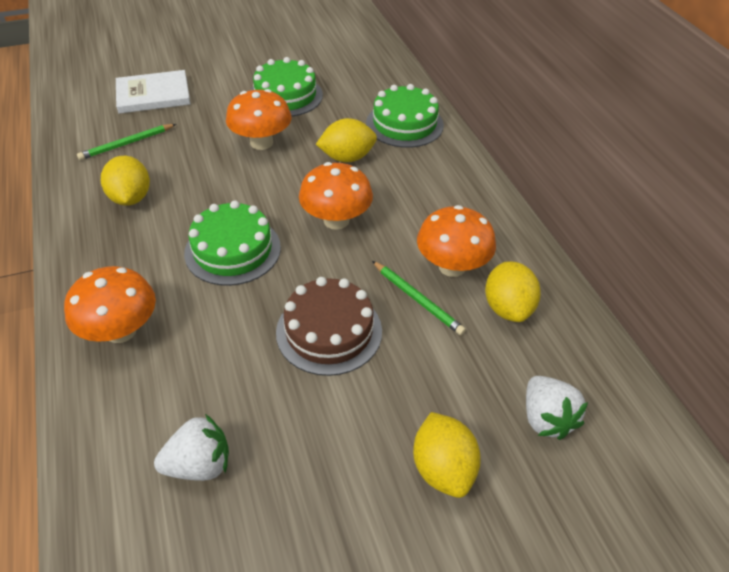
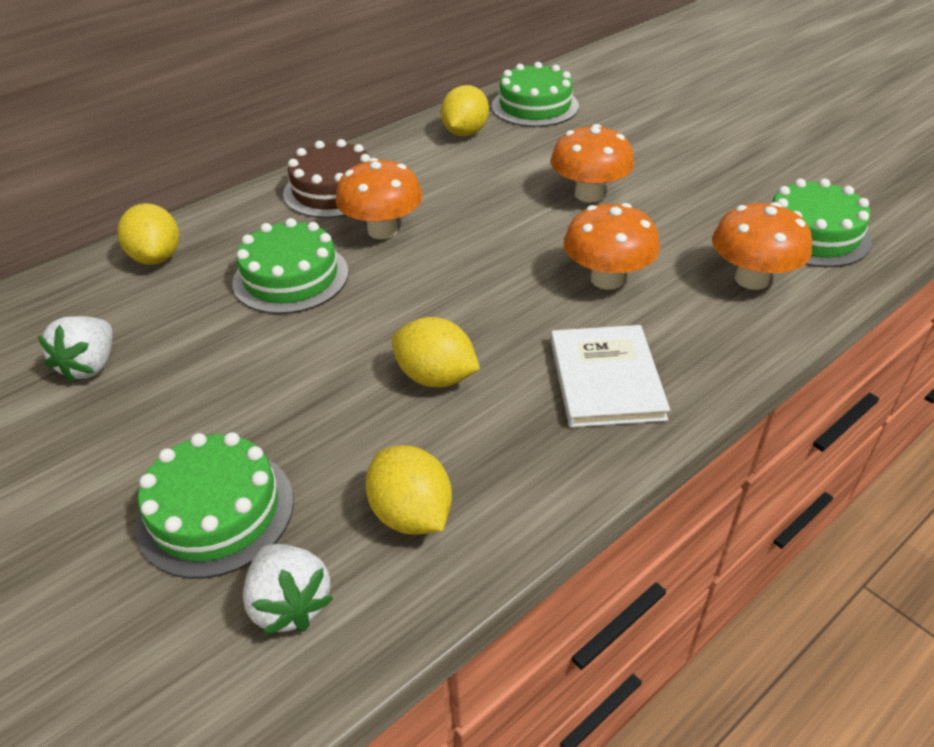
green cake: [184,200,281,286] [250,57,323,117] [366,84,444,148] = 3 -> [135,432,294,579] [232,218,349,314] [492,62,579,127] [772,178,872,267] = 4
green pencil: [77,124,176,160] [372,261,466,335] = 2 -> none = 0

